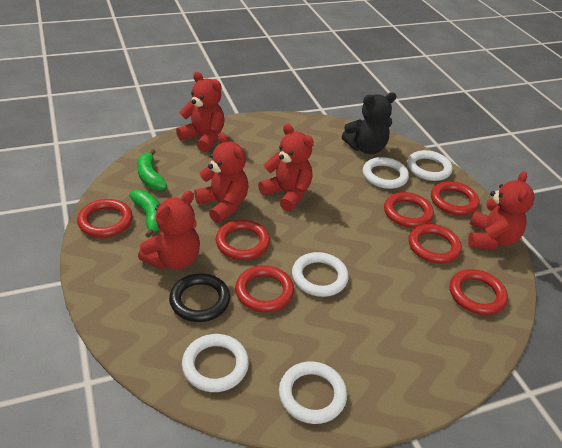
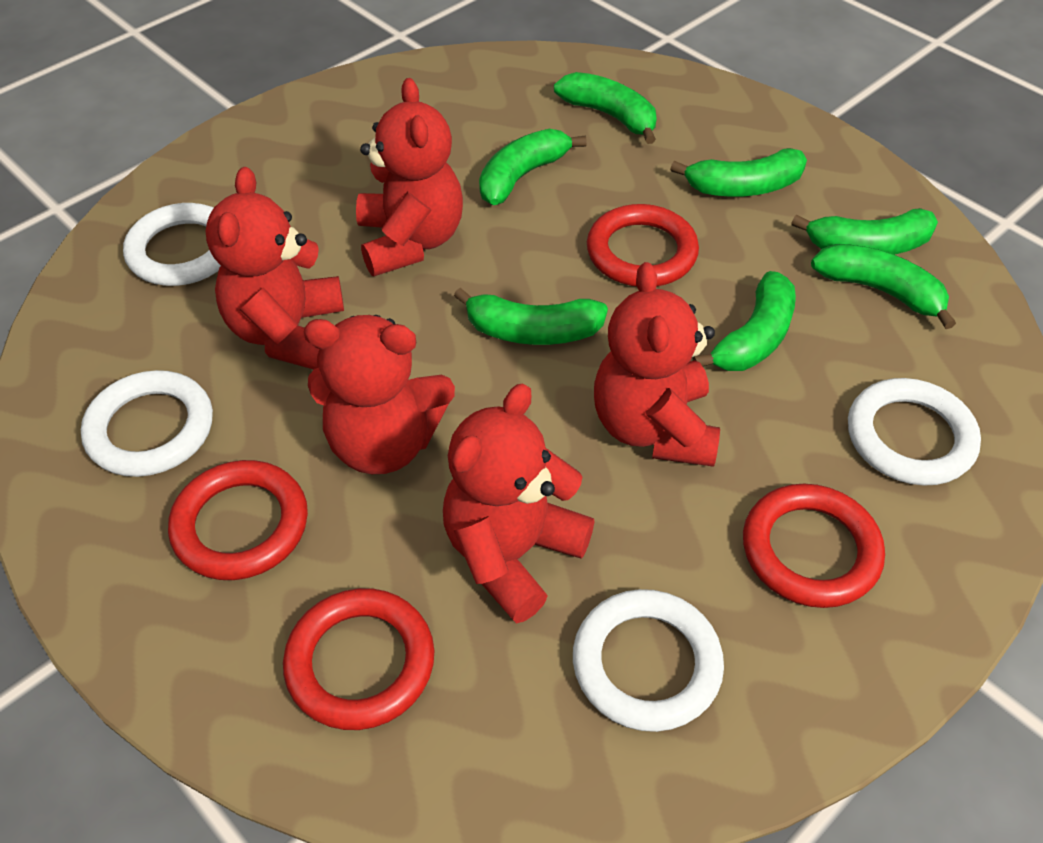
black ring: [169,273,230,322] = 1 -> none = 0
black teddy bear: [342,92,396,154] = 1 -> none = 0
green banana: [129,190,160,237] [137,149,167,190] = 2 -> [454,288,608,345] [479,129,587,205] [554,72,657,144] [670,148,807,197] [693,271,796,371] [791,208,938,255] [811,244,956,329] = 7
red ring: [77,199,133,238] [215,220,270,260] [235,266,294,312] [384,192,434,228] [408,224,462,264] [431,181,479,215] [450,269,508,315] = 7 -> [168,460,308,580] [283,588,434,730] [587,204,699,287] [743,484,885,608] = 4
white ring: [182,334,249,392] [279,361,347,424] [292,252,349,297] [363,157,409,189] [407,150,453,181] = 5 -> [81,370,213,477] [123,203,221,286] [573,589,724,732] [848,378,981,486] = 4

